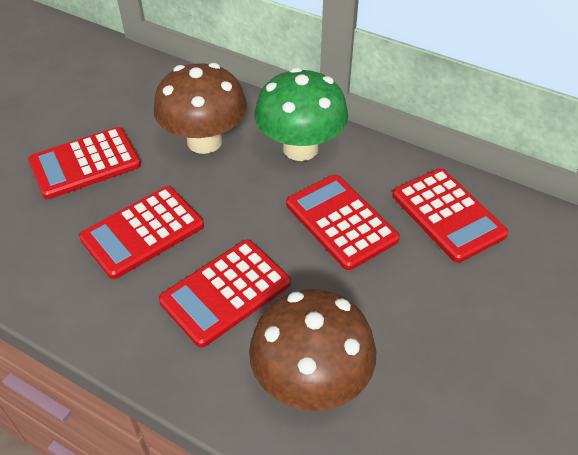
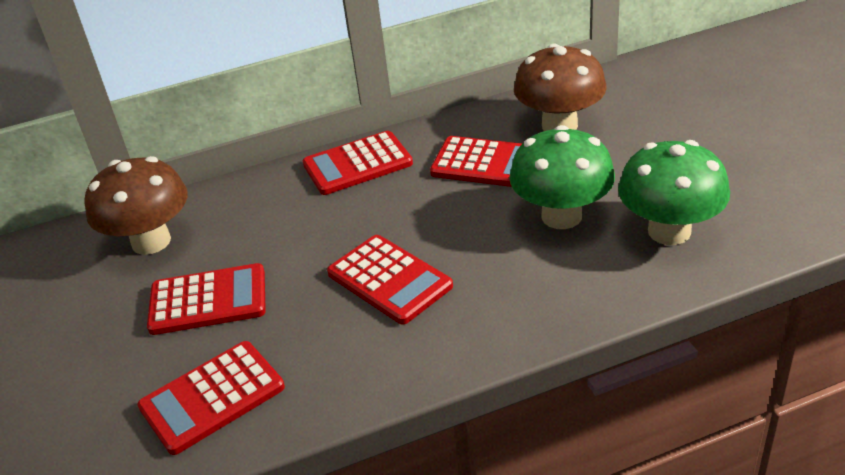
green mushroom: [255,67,348,161] = 1 -> [509,125,615,229] [618,140,730,245] = 2

